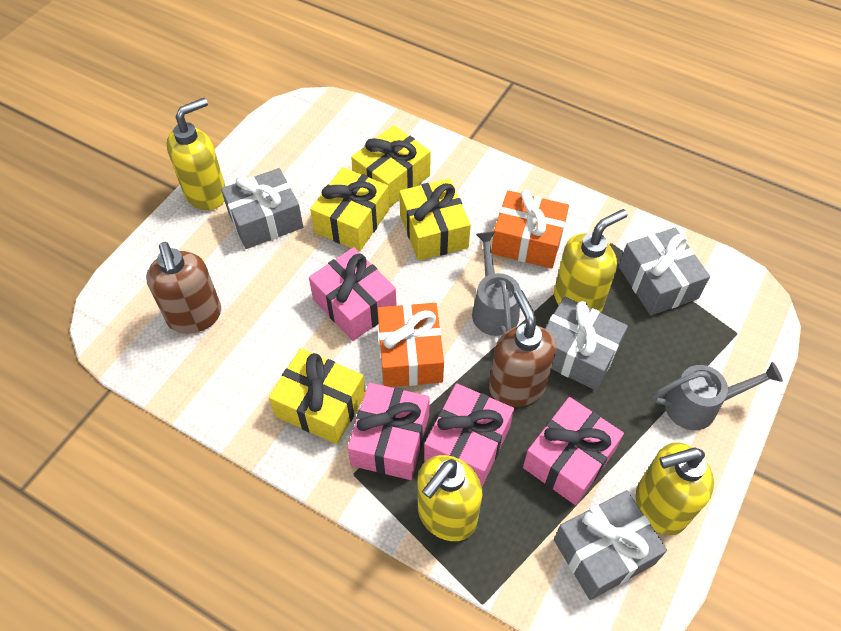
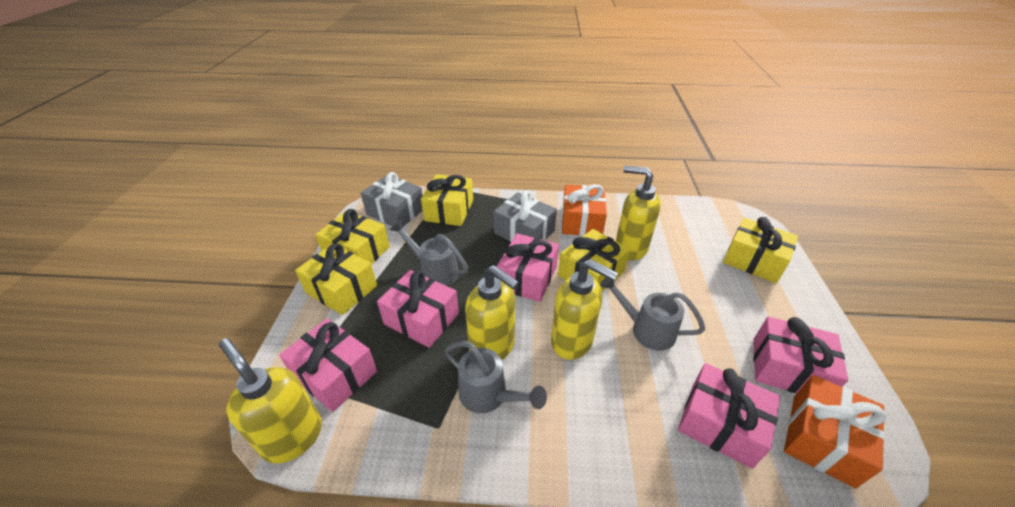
brown soap dispenser: [146,242,221,334] [489,290,556,407] = 2 -> none = 0
grey gift: [221,168,303,249] [545,297,628,390] [554,490,667,600] [619,228,710,315] = 4 -> [361,172,423,227] [494,191,557,242] = 2
grey watering can: [472,231,521,336] [652,362,783,430] = 2 -> [390,220,468,286] [444,341,547,413] [600,278,705,351] = 3
pink gift: [309,247,397,341] [348,383,430,480] [424,383,514,486] [523,397,624,505] = 4 -> [279,318,377,412] [377,270,459,348] [497,233,559,302] [678,363,780,469] [753,316,848,393] = 5
yellow gift: [269,348,365,444] [310,167,390,252] [351,126,431,207] [399,179,471,261] = 4 -> [295,243,377,315] [315,209,390,264] [421,174,473,226] [558,229,630,291] [723,217,798,283] = 5

